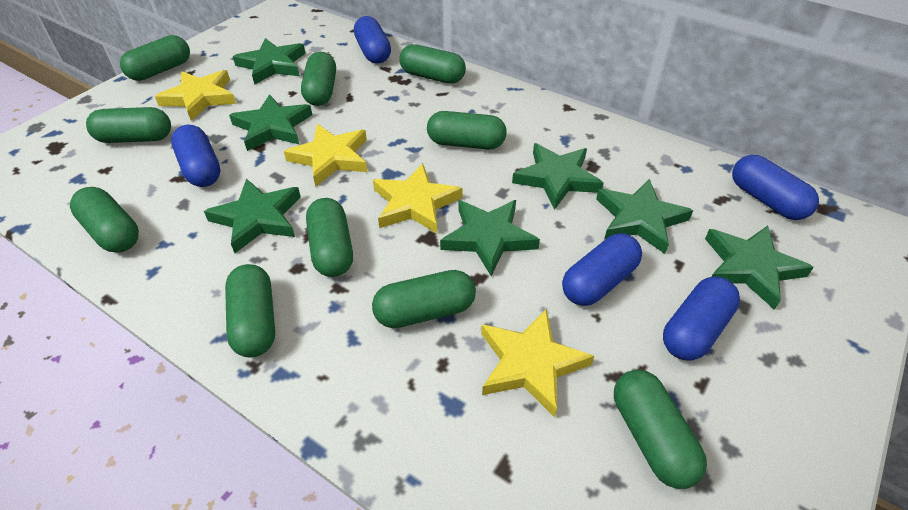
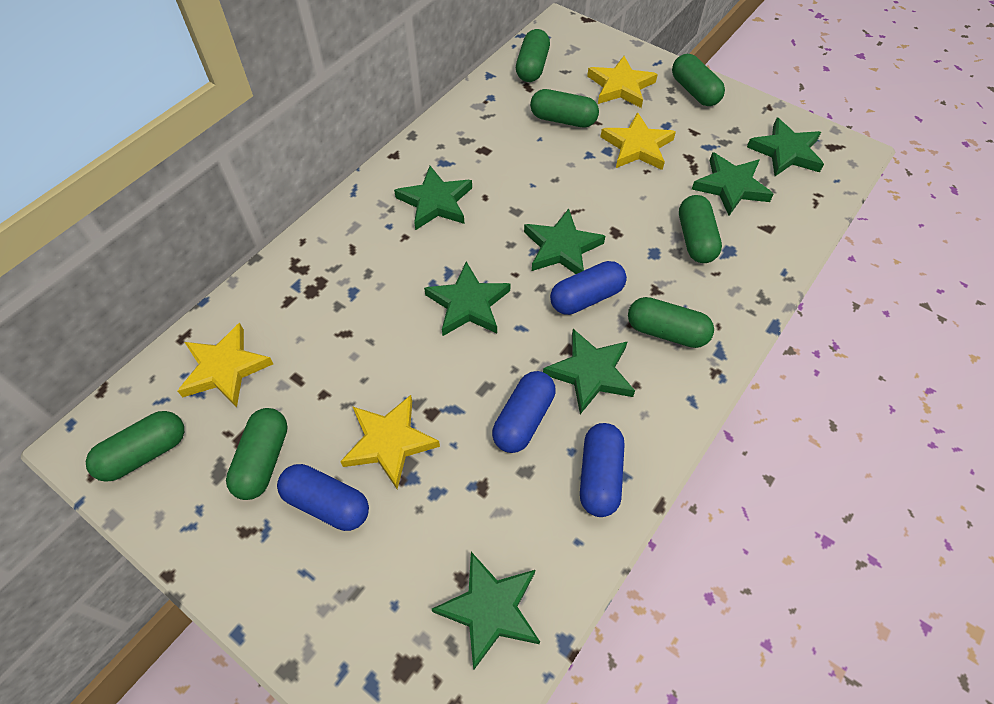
blue capsule: [171,125,220,187] [354,16,391,63] [562,233,642,306] [663,276,740,361] [732,155,819,220] = 5 -> [277,464,369,531] [492,371,556,453] [550,261,627,315] [580,423,624,517] = 4
green capsule: [70,187,139,253] [86,107,171,143] [120,35,190,81] [225,264,275,357] [301,52,336,106] [306,198,353,277] [372,270,476,328] [399,44,466,84] [427,111,507,150] [614,370,707,489] = 10 -> [86,411,184,482] [226,408,288,500] [516,29,550,82] [530,89,599,128] [628,297,714,348] [672,54,725,106] [679,195,722,263] = 7

